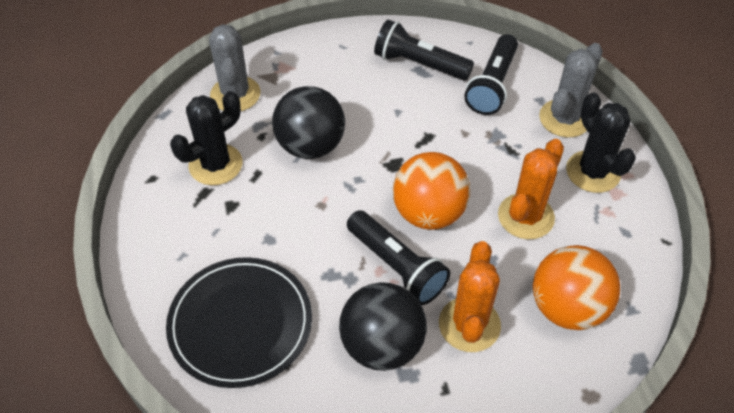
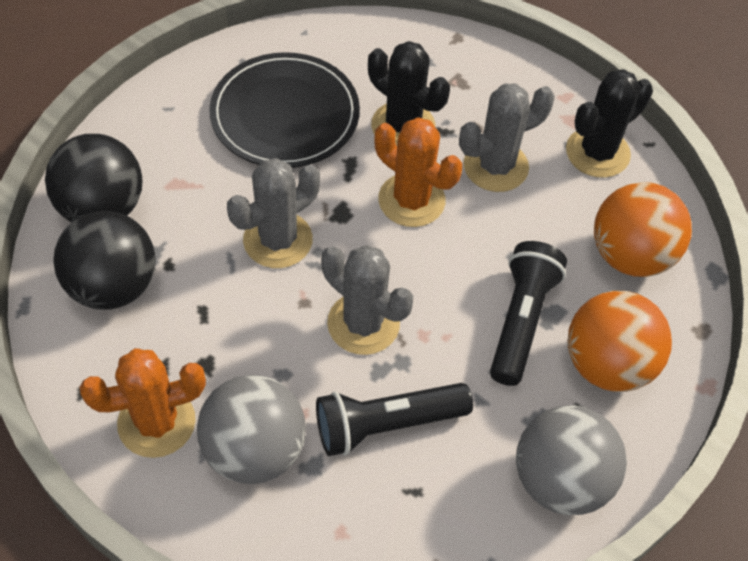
black flashlight: [347,210,450,305] [374,19,474,80] [464,34,518,115] = 3 -> [316,383,473,456] [490,241,567,386] = 2
grey ball: none = 0 -> [197,375,306,484] [516,405,627,515] = 2
grey cactus: [209,24,260,111] [539,43,603,137] = 2 -> [227,158,320,268] [321,245,413,355] [459,84,555,192] = 3

